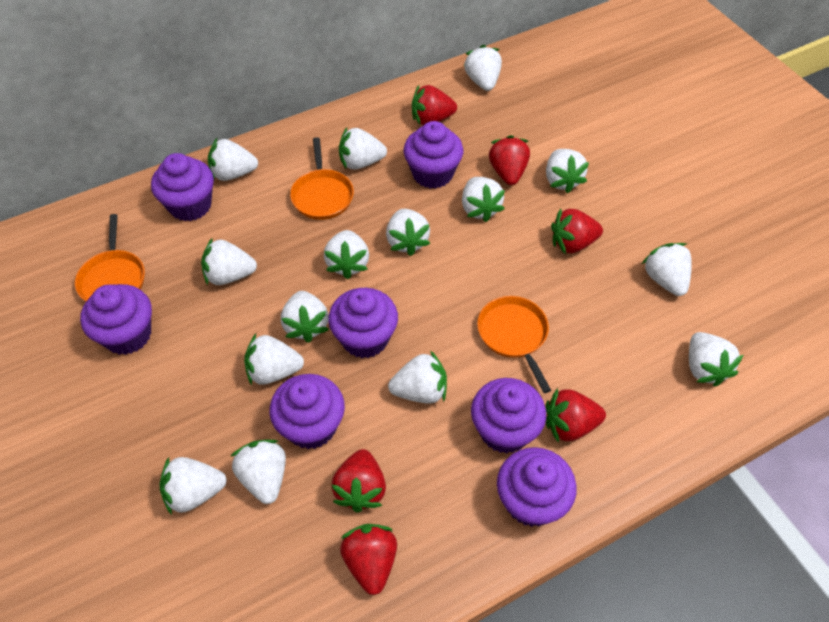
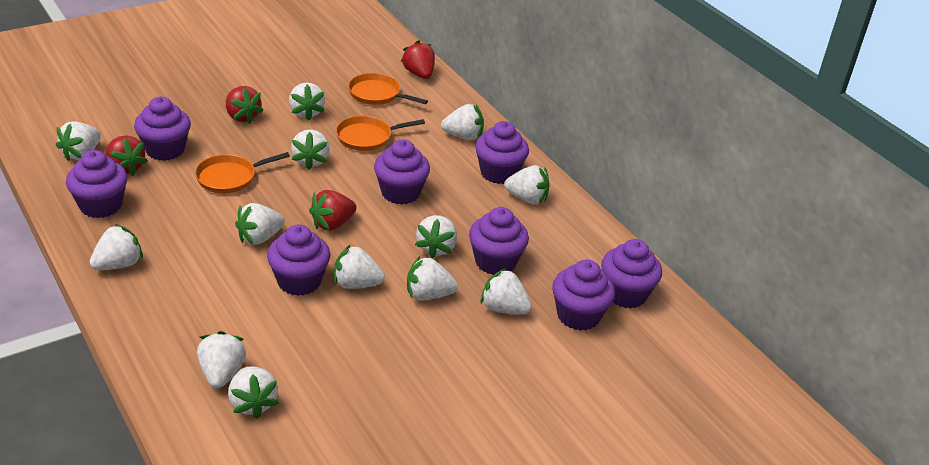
purple cupcake: [80,284,152,355] [151,153,214,221] [270,374,345,449] [328,288,398,358] [404,121,463,189] [471,378,546,454] [497,447,577,527] = 7 -> [66,150,127,218] [134,97,191,161] [267,225,330,296] [374,139,430,204] [469,207,529,275] [475,121,529,184] [552,259,615,331] [601,239,662,309] = 8
red strawberry: [331,449,386,513] [340,524,397,595] [412,85,457,125] [489,135,530,185] [546,388,606,443] [551,208,603,254] = 6 -> [105,135,148,176] [226,86,264,124] [309,190,357,231] [401,40,435,79] = 4
white strawberry: [160,457,227,515] [201,238,257,285] [208,138,258,181] [230,440,286,504] [244,334,304,385] [281,291,329,343] [324,230,369,279] [339,127,387,170] [386,209,430,256] [388,350,447,404] [462,177,505,222] [464,45,502,91] [546,149,589,193] [642,243,692,296] [689,332,743,387] = 15 -> [56,121,101,161] [90,224,143,270] [197,331,246,388] [228,366,279,419] [235,203,285,245] [289,83,325,121] [291,130,329,170] [334,244,385,289] [407,256,458,300] [415,215,457,259] [441,104,484,140] [480,268,532,315] [504,165,550,204] = 13

